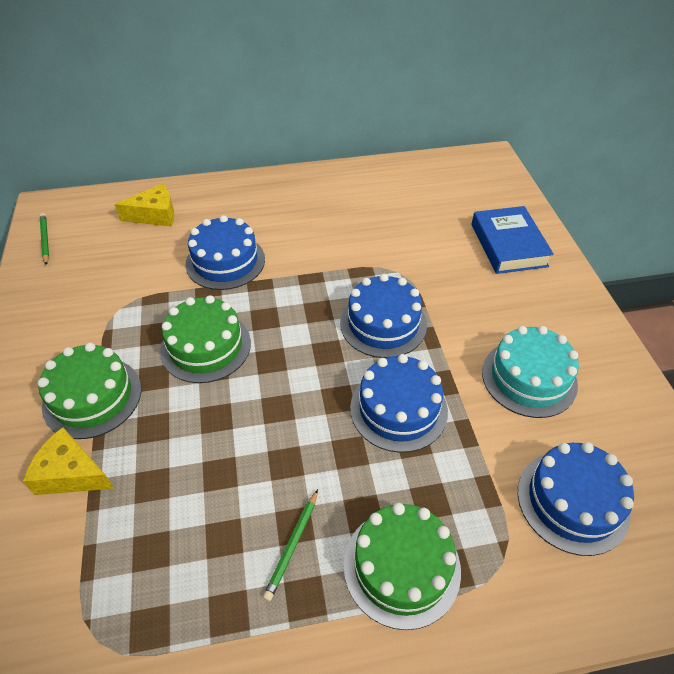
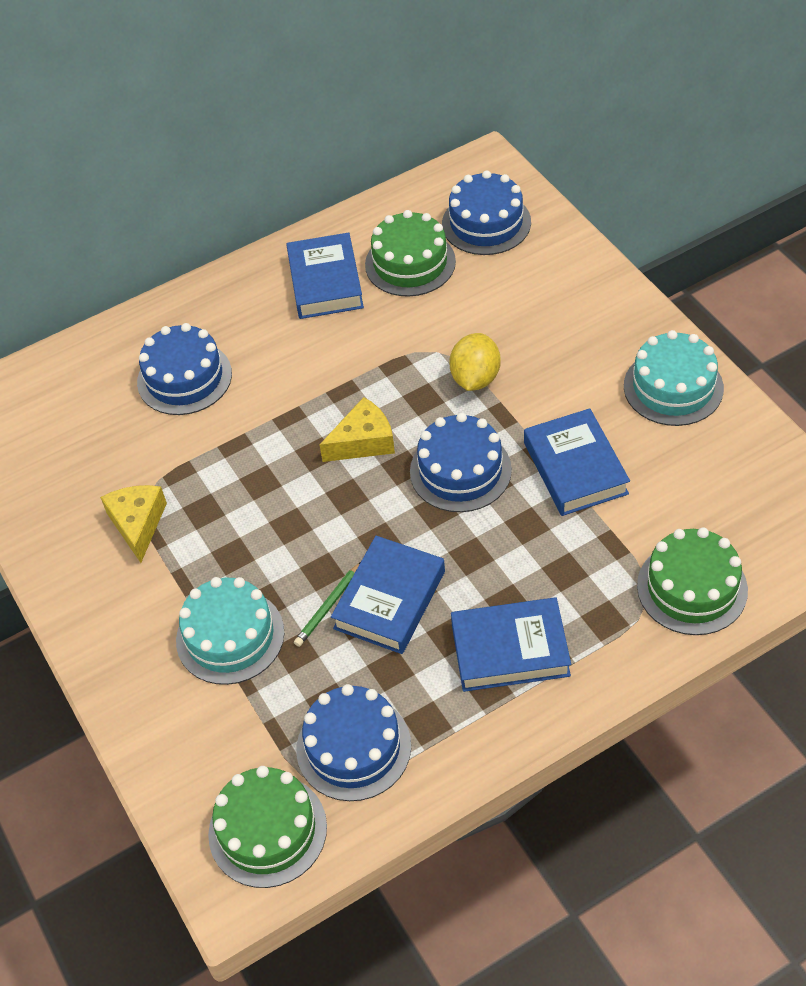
blue book: [471,206,554,274] = 1 -> [286,232,364,319] [331,536,445,654] [451,597,571,692] [524,408,630,516] = 4
green pencil: [40,213,49,265] [263,489,318,601] = 2 -> [294,562,361,647] = 1
turquoise cake: [482,326,579,418] = 1 -> [176,577,284,685] [624,330,724,426] = 2
yellow lemon: none = 0 -> [449,333,501,391] = 1

